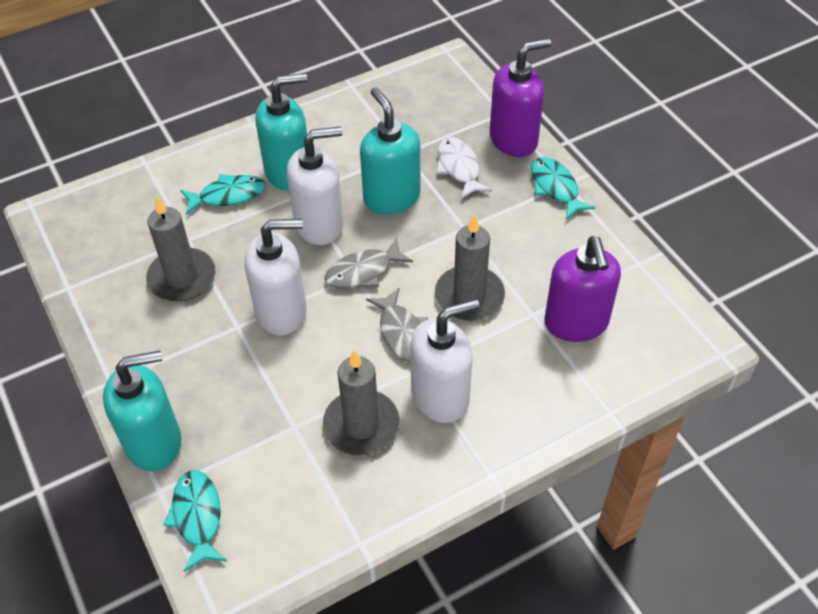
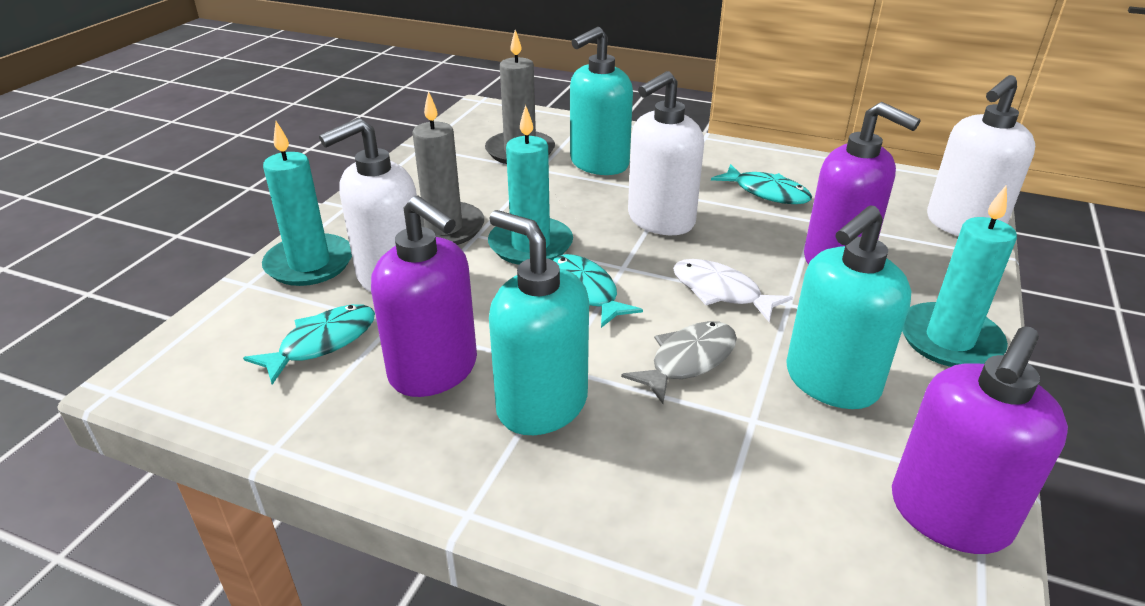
grey candle: [146,196,216,302] [323,350,400,455] [435,214,505,321] = 3 -> [412,91,484,245] [485,30,555,164] = 2
grey fish: [324,238,413,289] [366,288,428,363] = 2 -> [621,321,737,404] = 1
purple soap dispenser: [490,38,551,157] [544,236,621,342] = 2 -> [371,195,477,397] [804,102,921,265] [892,326,1068,554] = 3
turquoise candle: none = 0 -> [262,121,352,286] [488,105,573,265] [902,185,1017,367] = 3

